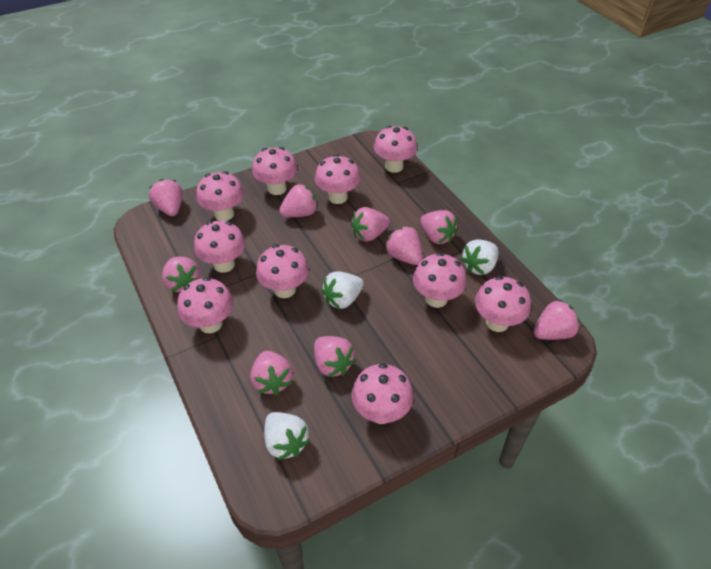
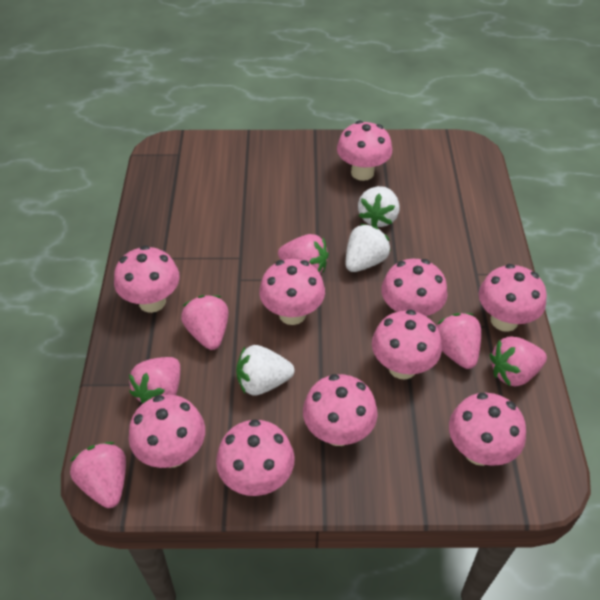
pink strawberry: [149,179,183,216] [162,257,200,292] [250,351,293,395] [279,184,318,217] [314,336,356,377] [351,207,390,242] [385,226,423,265] [420,210,458,244] [533,299,580,340] = 9 -> [70,442,126,508] [129,357,180,404] [181,295,228,350] [278,234,329,273] [436,313,481,369] [490,336,547,387] = 6

